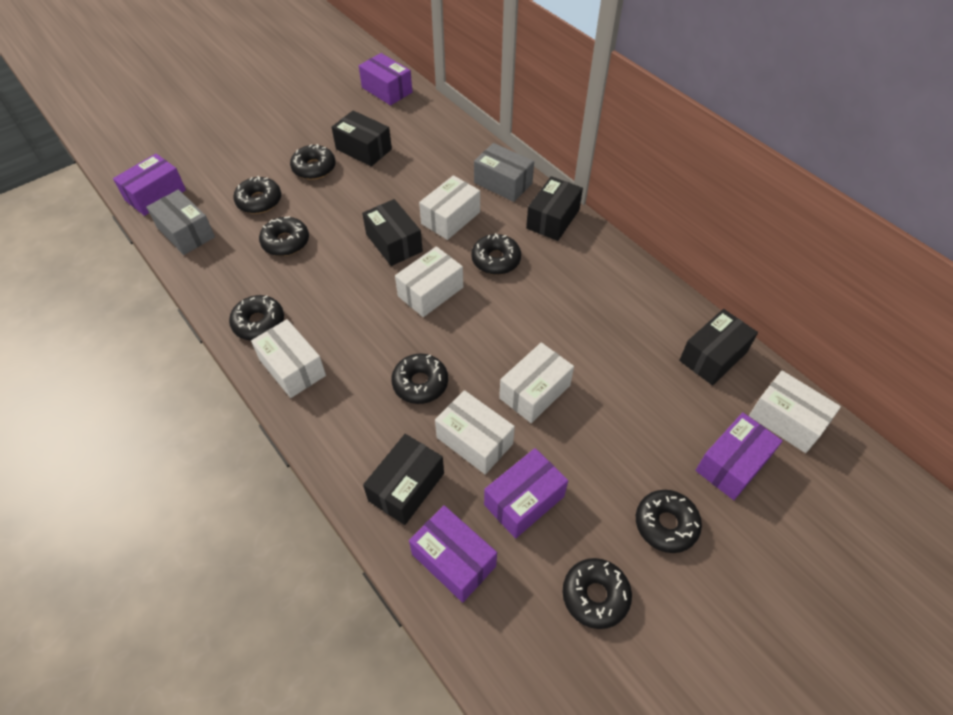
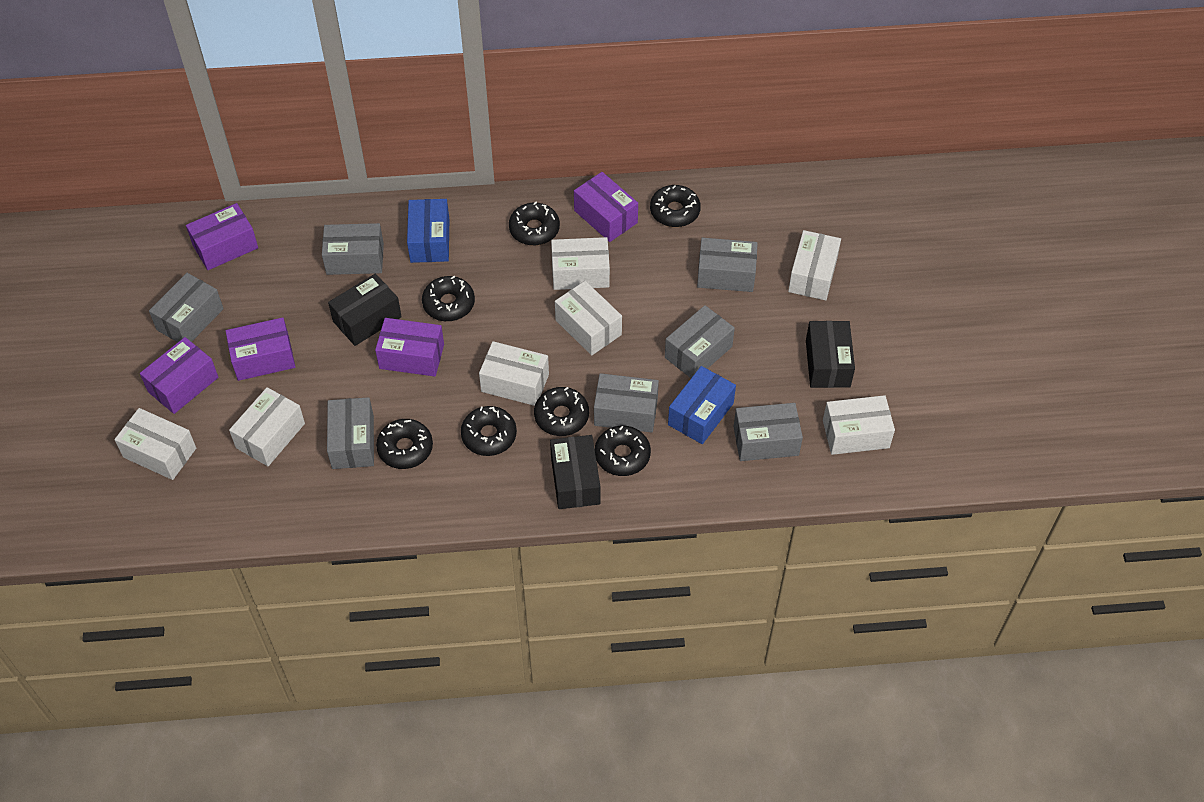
black box: [332,110,392,167] [362,199,423,266] [363,434,444,525] [526,176,583,241] [679,309,758,385] = 5 -> [328,273,402,346] [550,435,600,509] [806,321,855,388] = 3
black donut: [229,295,284,340] [233,176,281,214] [259,216,309,256] [290,144,336,180] [391,353,448,404] [471,233,521,275] [562,558,632,629] [636,490,702,553] = 8 -> [376,419,433,469] [422,276,475,321] [461,406,517,456] [509,202,560,246] [534,387,589,436] [595,426,651,476] [650,185,701,227] = 7
blue box: none = 0 -> [407,199,449,263] [668,366,736,444] = 2
grey box: [146,190,215,255] [474,143,534,202] = 2 -> [149,273,224,342] [322,223,384,275] [327,397,374,469] [594,373,659,433] [665,305,735,378] [697,238,758,292] [733,403,803,461] = 7
white box: [251,319,326,398] [395,246,463,317] [419,175,480,240] [435,390,515,474] [499,342,574,423] [749,370,841,453] = 6 -> [114,408,196,480] [229,387,305,466] [479,341,549,406] [551,237,610,290] [555,281,622,355] [788,230,841,300] [823,395,895,455] = 7

